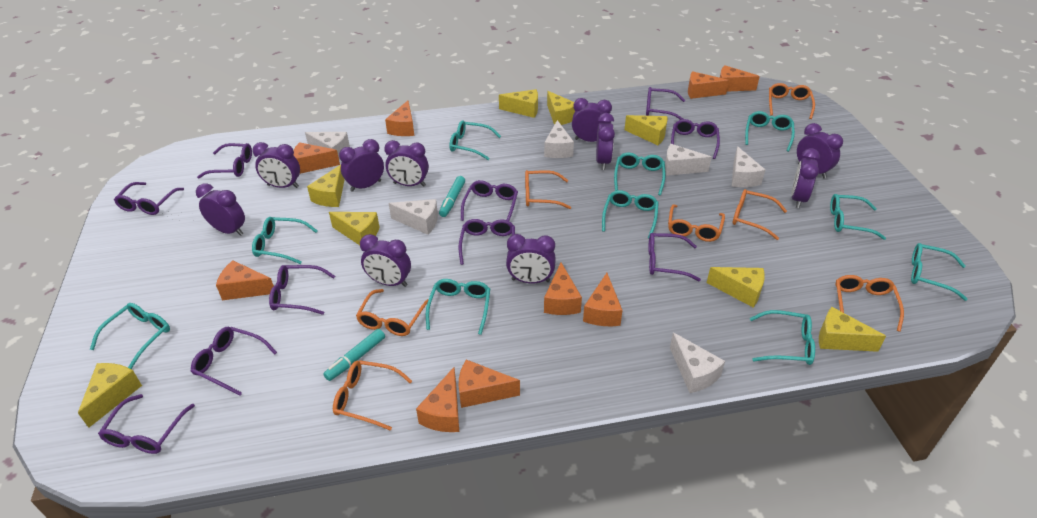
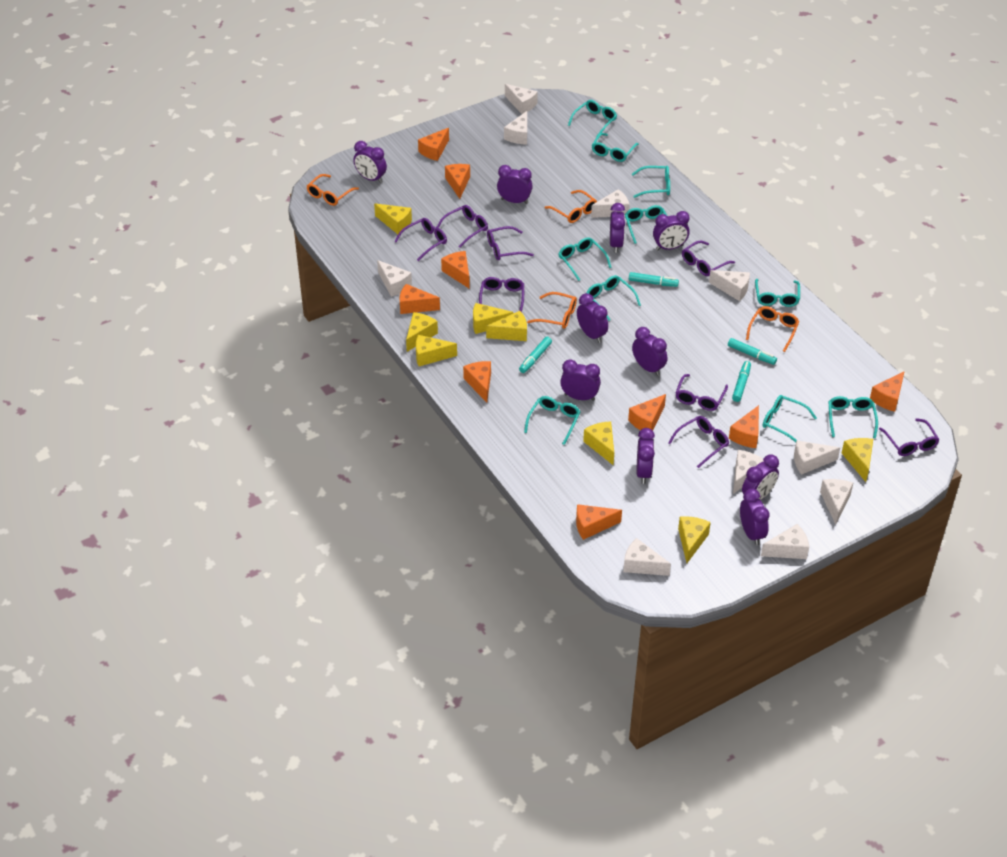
orange glasses: [333,360,412,431] [356,289,429,336] [525,170,571,209] [668,204,725,242] [732,189,787,240] [769,83,815,119] [835,275,904,332] = 7 -> [307,174,359,206] [527,292,577,329] [545,190,597,223] [746,306,799,352] = 4
purple glasses: [98,394,195,454] [114,182,184,215] [191,327,277,396] [197,143,252,178] [269,265,335,315] [459,219,515,265] [461,180,518,221] [646,87,685,120] [648,233,701,281] [671,119,720,159] = 10 -> [394,218,447,261] [436,205,488,248] [479,277,524,312] [487,226,534,260] [668,416,729,468] [676,374,728,411] [682,241,735,276] [879,418,940,456] = 8
turquoise marker: [323,329,385,381] [439,176,465,217] = 2 -> [519,337,552,373] [629,272,679,287] [728,338,777,365] [732,361,751,402] = 4
white cheese: [305,132,350,160] [389,199,438,235] [544,120,574,158] [665,144,712,176] [670,332,725,393] [732,146,765,187] = 6 -> [377,260,412,297] [504,111,527,145] [505,84,538,114] [591,189,629,218] [623,538,671,576] [709,270,750,301] [733,450,764,494] [761,524,809,559] [794,440,840,475] [820,479,853,525] = 10

